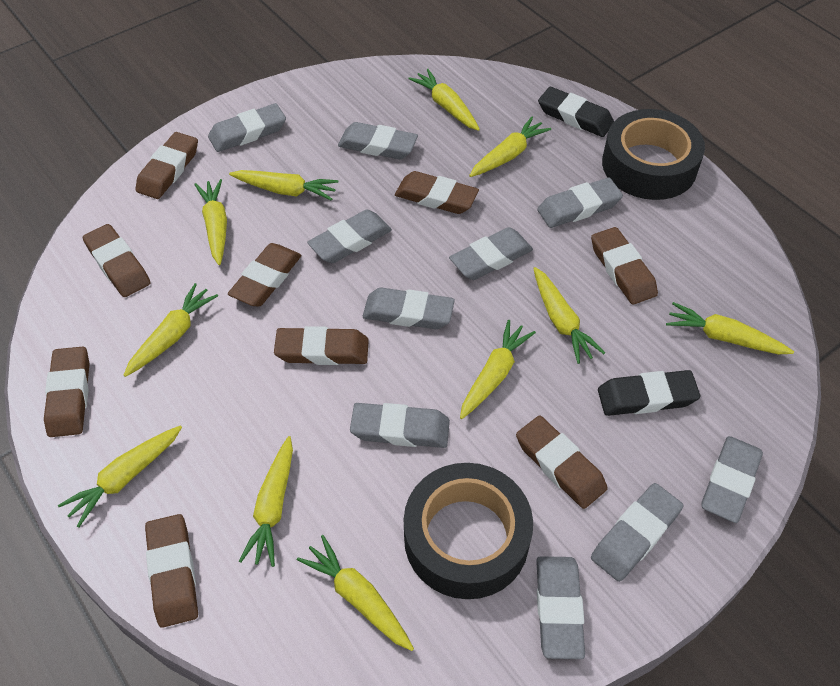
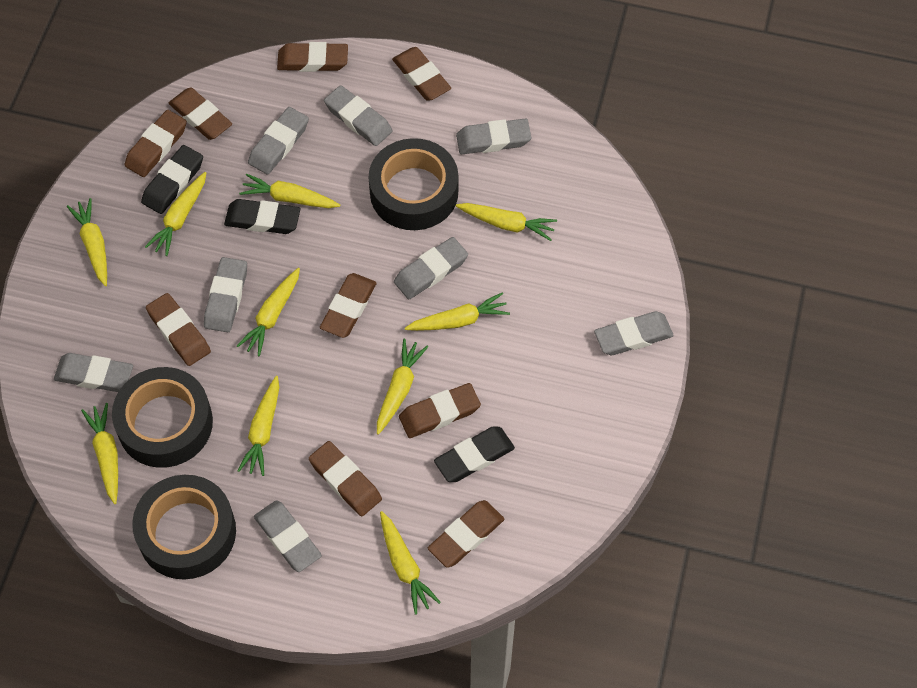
black eraser: [538,87,614,137] [598,370,700,416] = 2 -> [141,145,203,214] [224,199,301,234] [434,426,515,482] = 3
black tape: [404,463,533,599] [602,109,705,200] = 2 -> [112,367,213,468] [132,475,236,580] [368,138,458,230] = 3
grey eraser: [208,103,286,152] [307,210,392,263] [338,122,418,159] [350,403,450,448] [363,287,455,329] [449,227,533,280] [536,556,585,659] [537,178,623,228] [591,483,683,582] [702,436,763,523] = 10 -> [54,353,133,392] [204,257,247,332] [248,107,309,174] [254,500,322,572] [324,85,393,146] [394,237,468,299] [456,119,531,154] [594,311,674,355] = 8
yellow carrot: [58,426,182,527] [124,283,218,377] [194,179,227,265] [229,170,339,201] [239,436,293,567] [297,535,414,651] [408,69,480,131] [460,320,536,419] [469,117,551,177] [533,267,605,364] [666,302,794,354] = 11 -> [67,198,107,286] [81,403,118,504] [145,172,206,256] [237,268,300,357] [237,376,279,476] [239,174,340,208] [377,339,428,435] [380,511,441,615] [405,292,510,331] [456,203,557,241] = 10

